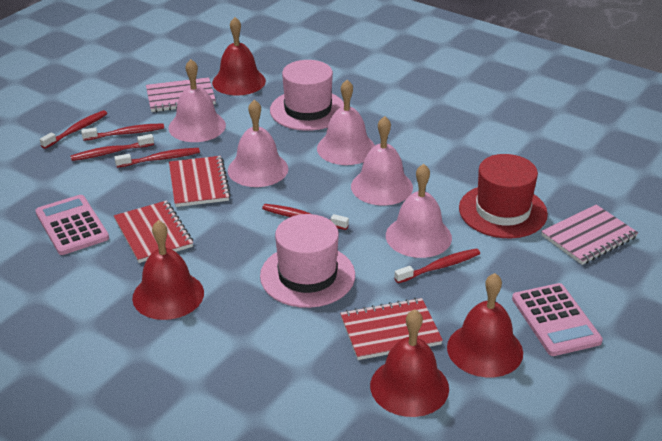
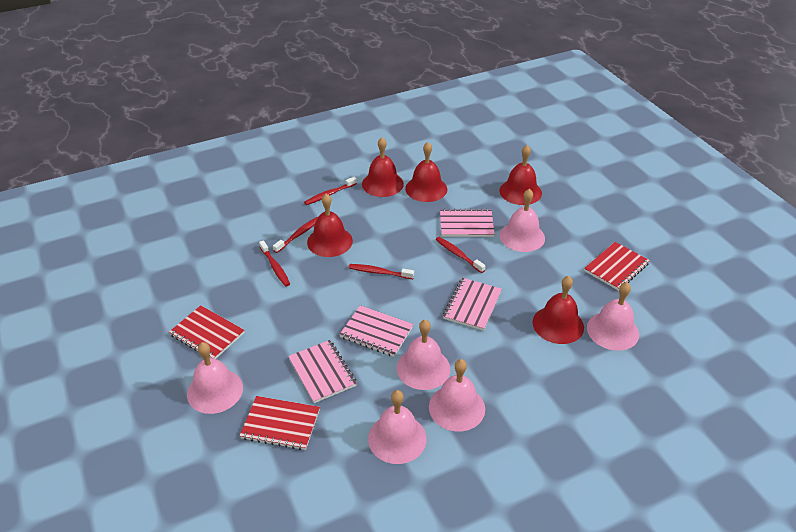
pink bell: [168,59,226,142] [228,100,288,187] [317,80,375,165] [351,116,413,205] [386,164,452,258] = 5 -> [187,342,243,414] [368,390,427,464] [397,320,450,390] [429,359,485,432] [500,189,545,252] [587,282,639,351] = 6
pink calculator: [35,195,109,255] [512,283,603,356] = 2 -> none = 0
pink hat: [260,214,355,308] [270,60,344,131] = 2 -> none = 0
pink notebook: [146,77,216,112] [541,205,638,265] = 2 -> [288,340,357,403] [339,305,413,357] [440,209,495,237] [443,278,502,331] = 4
red bell: [132,220,204,320] [212,17,266,96] [370,309,449,417] [447,273,523,377] = 4 -> [307,194,353,257] [362,137,404,197] [405,142,447,202] [500,145,542,205] [533,276,584,344] = 5
red hat: [459,154,548,238] = 1 -> none = 0
red toothbrush: [40,110,108,149] [70,134,154,161] [81,123,164,141] [114,148,200,168] [262,204,349,230] [394,248,480,283] = 6 -> [259,240,290,287] [273,217,318,253] [304,177,357,205] [348,264,414,279] [435,237,486,273] = 5

